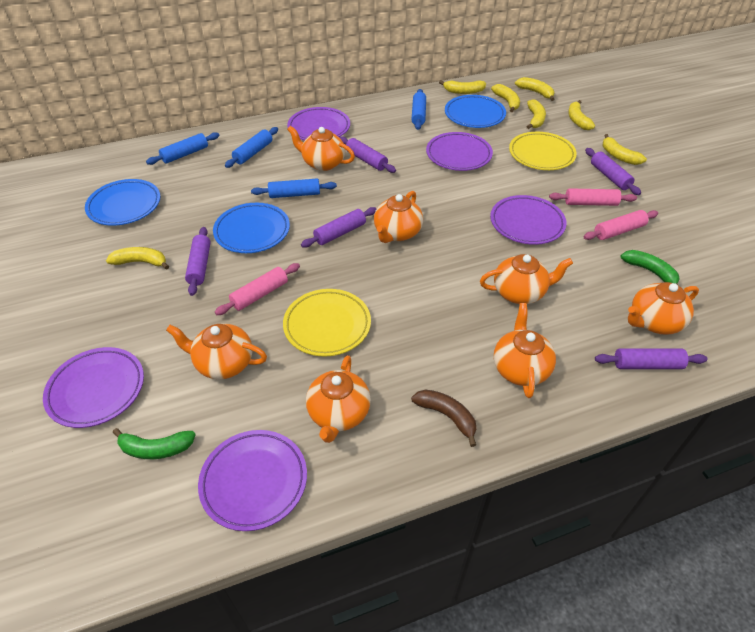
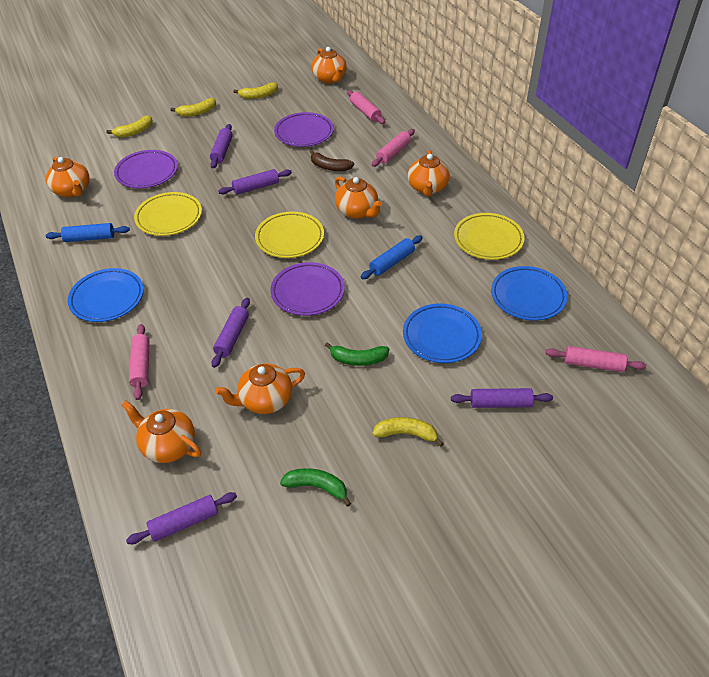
blue rolling pin: [146,132,219,165] [225,127,278,168] [251,179,337,198] [411,89,426,130] = 4 -> [46,223,130,242] [361,235,423,279] = 2
orange teapot: [166,323,267,379] [287,126,355,171] [306,355,371,443] [374,191,423,243] [480,254,573,304] [494,303,556,398] [628,282,699,335] = 7 -> [46,157,90,197] [122,401,201,463] [215,363,305,414] [312,47,347,84] [335,177,382,219] [408,150,450,197] = 6
pink rolling pin: [215,263,300,315] [549,188,637,206] [583,210,658,240] = 3 -> [129,324,150,400] [347,90,385,124] [372,129,415,167] [546,346,646,372] = 4
purple plate: [43,347,144,428] [198,430,307,531] [287,107,350,141] [426,132,493,171] [490,195,566,245] = 5 -> [114,150,178,188] [270,262,345,316] [274,112,334,147] = 3
yellow banana: [106,247,169,270] [439,80,486,94] [491,84,520,112] [515,77,555,101] [526,99,546,129] [568,100,595,130] [603,134,647,165] = 7 -> [106,115,153,138] [170,98,216,117] [233,82,278,99] [372,417,444,447] = 4
yellow plate: [283,289,371,357] [509,132,577,170] = 2 -> [134,192,202,236] [255,212,324,258] [454,213,524,260] = 3

